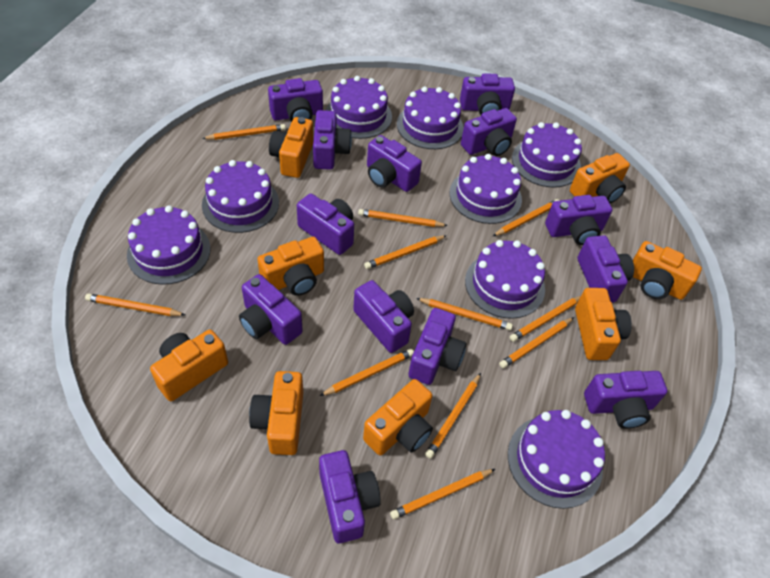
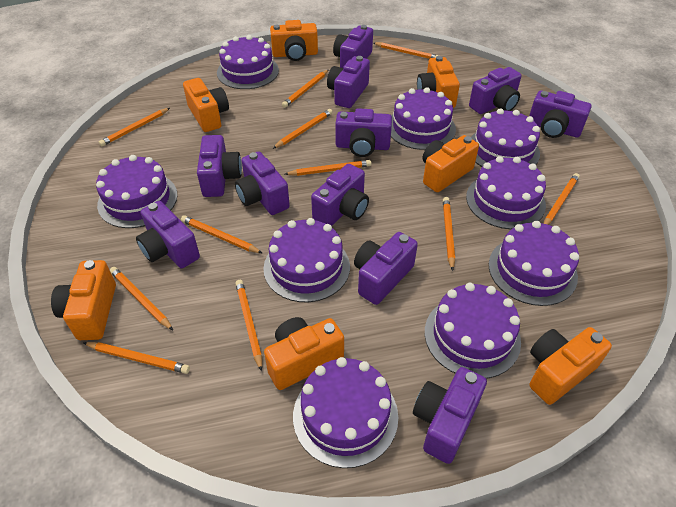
orange camera: [150,329,228,401] [249,371,303,455] [257,237,324,296] [269,117,313,178] [363,379,433,455] [570,153,630,203] [575,288,632,360] [633,241,702,300] = 8 -> [51,260,116,340] [183,78,229,132] [264,317,344,390] [270,20,318,61] [417,56,460,108] [423,135,479,192] [530,327,612,405] = 7
purple cake: [127,205,210,285] [202,160,279,233] [326,76,392,139] [397,86,464,149] [450,154,522,224] [465,240,545,319] [508,410,605,509] [512,122,582,188] = 8 -> [96,155,178,228] [217,35,279,89] [263,218,350,302] [293,357,398,468] [391,87,456,150] [425,282,521,379] [466,156,546,229] [471,108,540,167] [489,221,579,306] = 9
purple camera: [239,274,303,345] [268,78,323,122] [297,194,354,255] [313,110,352,170] [319,450,381,543] [353,280,414,353] [367,135,422,192] [408,308,466,385] [460,74,515,115] [461,108,517,156] [545,195,612,245] [578,235,634,303] [584,371,667,429] = 13 -> [136,201,200,268] [197,135,242,197] [235,151,290,215] [311,164,369,226] [327,56,370,108] [333,25,373,68] [335,108,392,157] [354,232,418,305] [413,367,487,464] [469,67,521,114] [529,91,592,138] = 11

